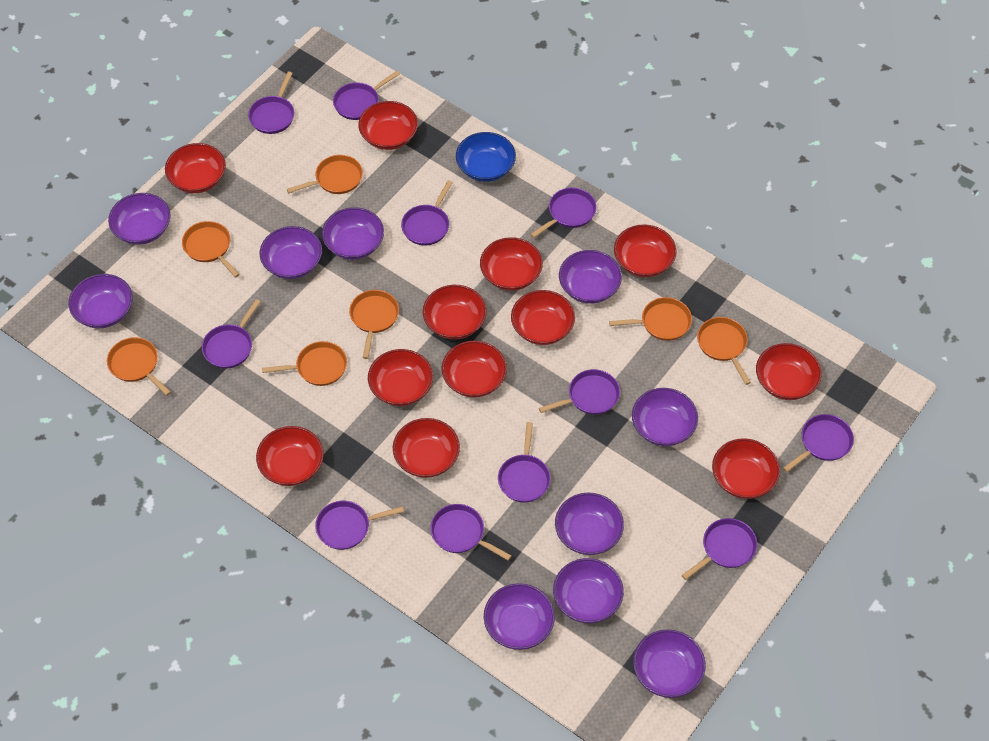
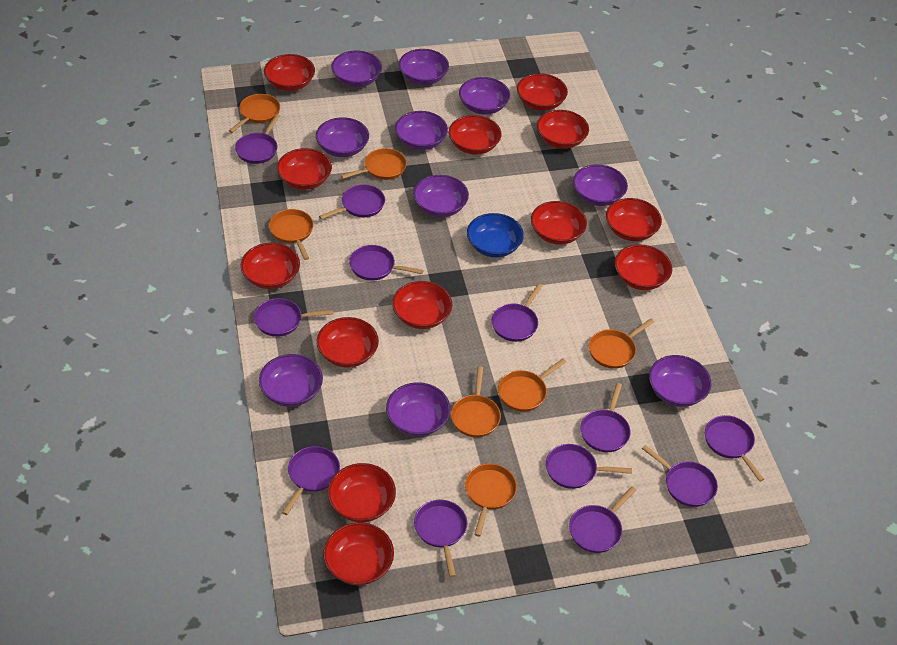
purple pan: [202,299,261,369] [248,72,294,134] [315,501,404,550] [333,71,400,120] [401,181,453,246] [430,504,511,561] [498,422,551,503] [530,188,597,238] [539,369,620,415] [682,518,757,580] [783,414,854,472] = 11 -> [235,114,280,164] [254,298,333,337] [282,446,340,515] [319,184,385,220] [349,245,424,281] [414,500,467,577] [492,283,543,342] [546,444,632,489] [569,486,636,553] [581,383,631,452] [642,445,718,507] [705,415,764,482] = 12
red bowl: [165,143,226,193] [256,426,324,486] [358,101,418,150] [368,349,433,406] [393,418,460,478] [423,285,487,340] [441,341,507,398] [480,237,543,291] [511,290,575,345] [614,224,677,277] [712,438,780,499] [756,343,822,400] = 12 -> [241,243,300,289] [264,54,315,91] [277,148,332,190] [317,317,379,368] [323,522,394,585] [328,463,396,522] [392,281,452,329] [449,115,501,155] [517,73,568,111] [531,201,587,245] [537,110,589,149] [606,198,662,241] [615,244,672,290] = 13

